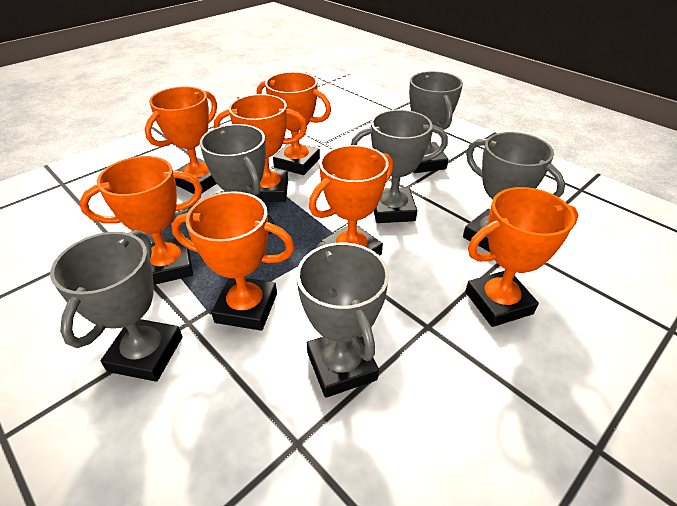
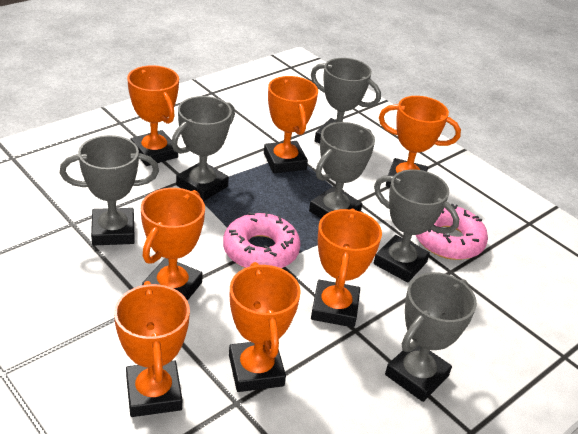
pink donut: none = 0 -> [223,212,301,268] [416,204,488,260] = 2

